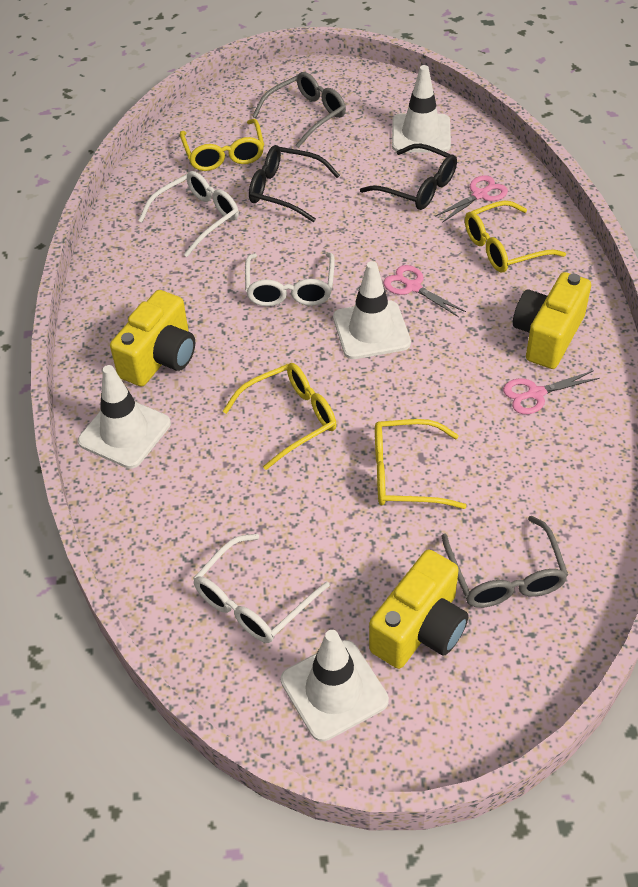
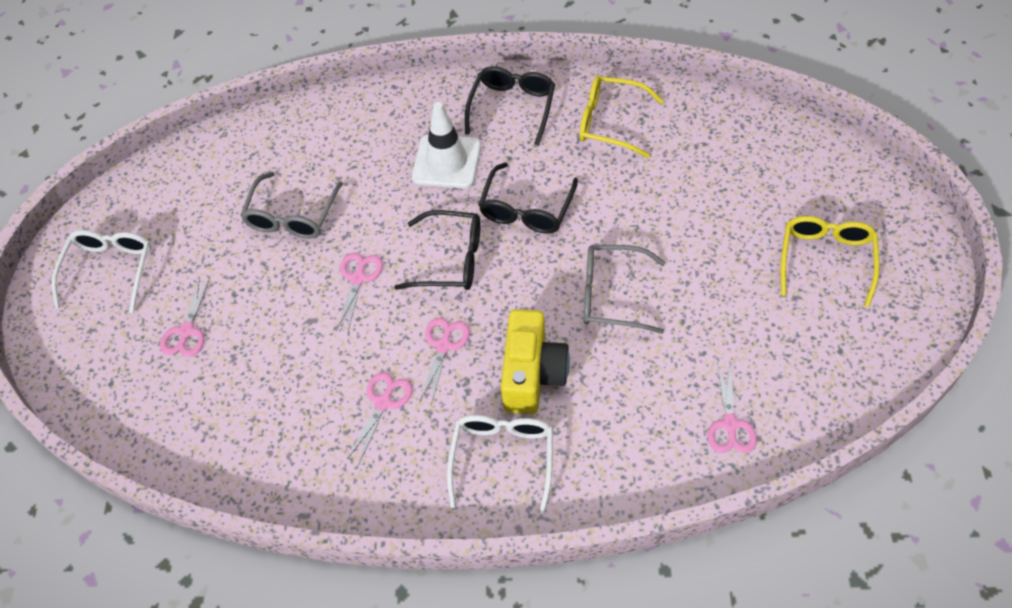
black glasses: [249,145,340,222] [360,143,457,210] = 2 -> [394,210,480,290] [465,66,555,146] [479,163,578,234] = 3
pink scissors: [383,265,466,317] [435,175,508,223] [503,370,600,414] = 3 -> [160,276,210,357] [336,253,383,331] [347,372,412,463] [419,318,470,405] [708,362,757,453] = 5
white glasses: [138,171,239,257] [193,534,330,643] [245,252,335,306] = 3 -> [51,230,151,313] [447,415,553,515] = 2
white traffic cone: [78,365,171,469] [281,630,389,742] [333,261,411,359] [392,65,451,152] = 4 -> [412,102,481,188] = 1
yellow camera: [110,290,195,387] [369,550,468,669] [513,272,591,369] = 3 -> [501,309,570,414] = 1
yellow glasses: [180,119,264,171] [223,363,337,470] [375,419,467,509] [465,201,566,272] = 4 -> [580,76,663,158] [780,216,880,307] = 2

